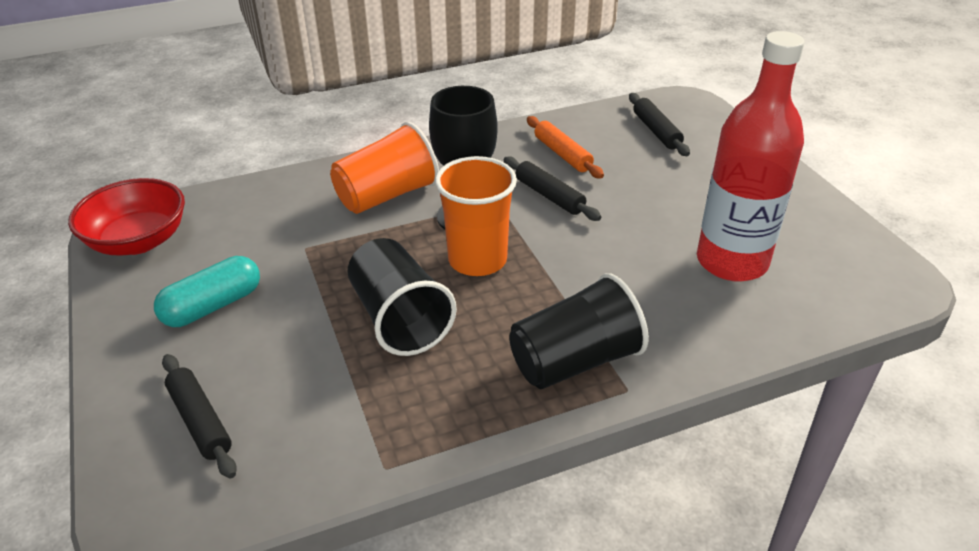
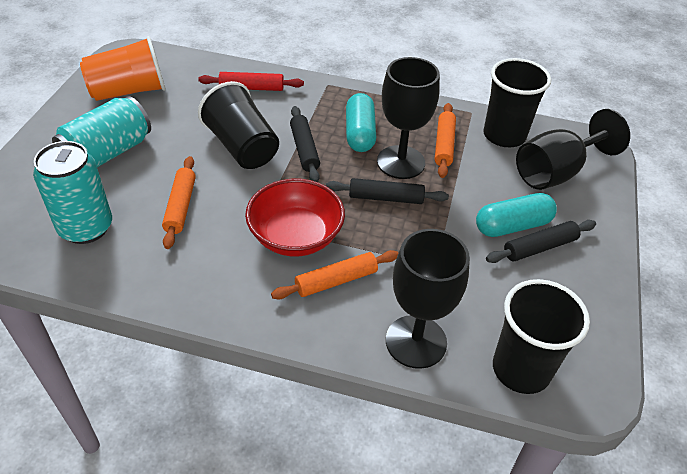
black cup: [347,238,457,356] [509,273,649,389] = 2 -> [198,81,279,169] [483,58,551,147] [493,279,590,394] = 3
black goblet: [429,86,498,229] = 1 -> [377,57,440,179] [386,229,470,369] [516,109,630,190] = 3
orange cup: [330,122,439,214] [435,156,517,276] = 2 -> [80,36,166,101] = 1
orange rolling pin: [527,116,604,179] = 1 -> [162,156,196,249] [271,250,398,300] [435,103,456,178] = 3
red bottle: [697,31,805,282] = 1 -> none = 0
red rolling pin: none = 0 -> [198,72,304,91] = 1
turquoise can: none = 0 -> [33,141,112,244] [52,96,151,167] = 2
turquoise capsule: [154,256,260,327] = 1 -> [346,93,376,152] [476,193,557,237] = 2

